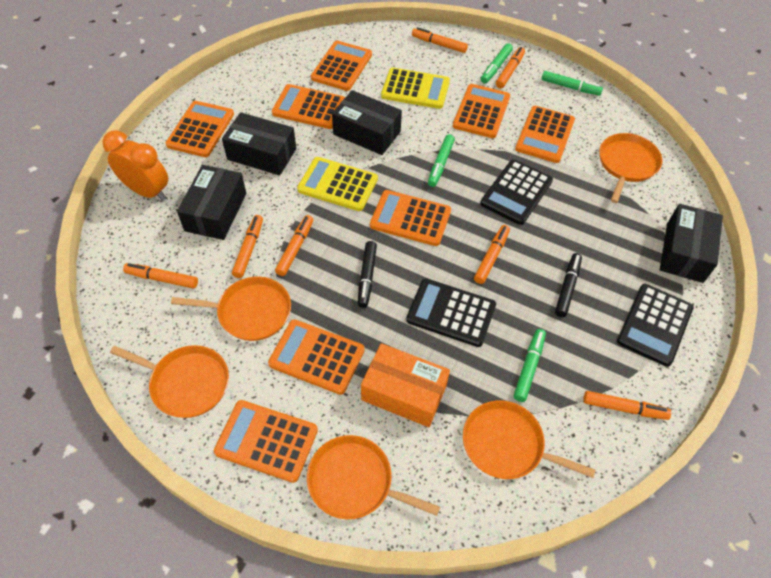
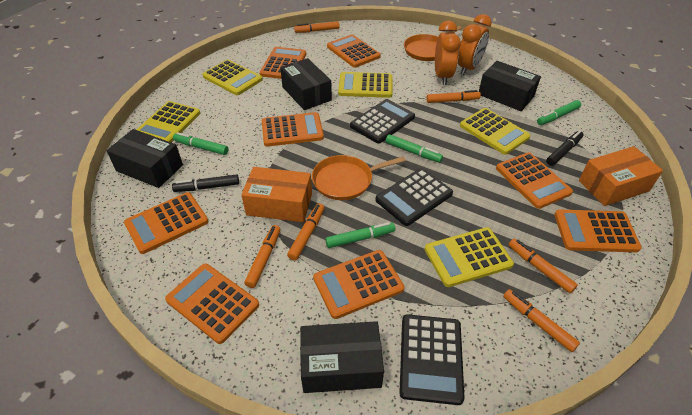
orange box: [361,343,450,427] = 1 -> [241,167,312,222] [579,146,663,206] = 2
orange clock: [103,130,168,201] = 1 -> [435,21,461,85] [458,14,491,75] = 2
orange marker: [123,263,198,288] [232,215,263,278] [275,215,313,276] [412,27,468,53] [474,225,510,284] [496,47,525,88] [583,391,671,420] = 7 -> [244,225,281,288] [287,204,324,261] [294,21,340,33] [426,90,481,103] [503,289,580,352] [509,239,578,293] = 6
orange pan: [110,345,229,418] [171,277,291,341] [307,435,440,519] [463,400,595,479] [599,133,663,203] = 5 -> [312,155,406,200] [404,26,462,61] = 2
yellow calculator: [297,157,378,211] [381,68,450,109] = 2 -> [137,101,200,143] [202,60,263,95] [338,72,392,98] [424,227,514,287] [460,108,531,155] = 5

